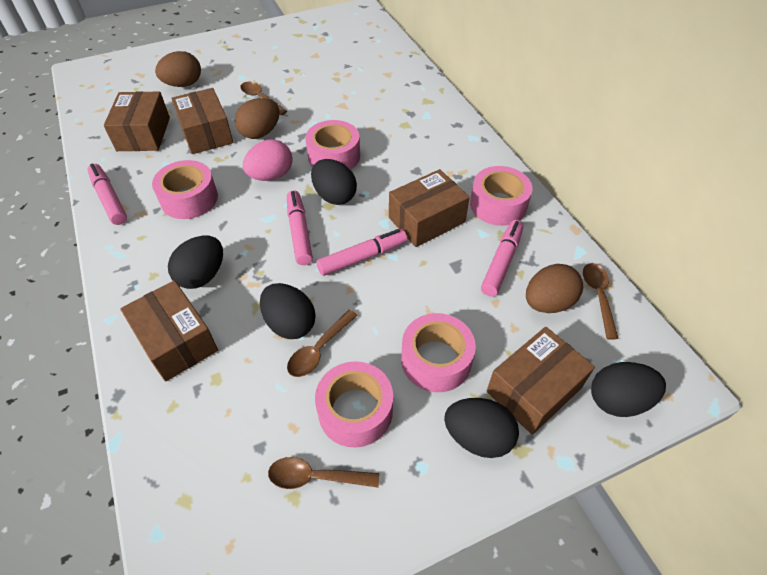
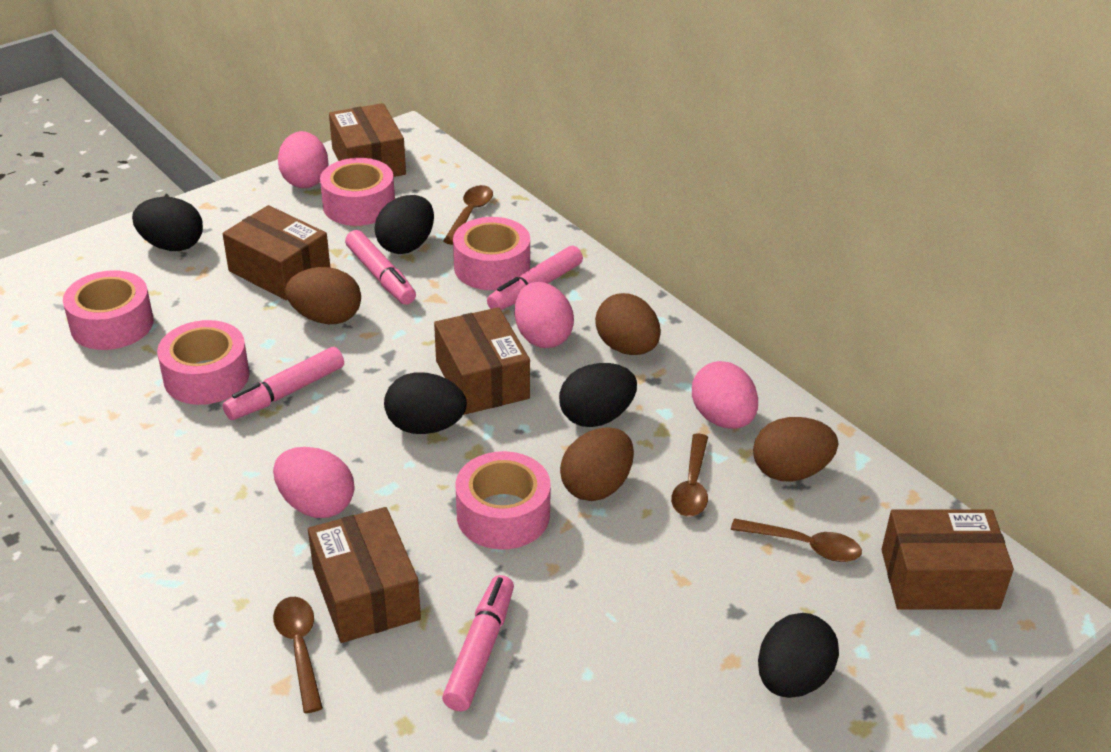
brown egg: [155,51,201,87] [235,98,280,139] [526,264,583,313] = 3 -> [285,267,361,324] [560,427,634,501] [595,293,661,355] [753,417,838,482] = 4
pink egg: [243,139,293,181] = 1 -> [273,447,354,518] [278,131,329,188] [515,282,574,348] [692,361,758,429] = 4

